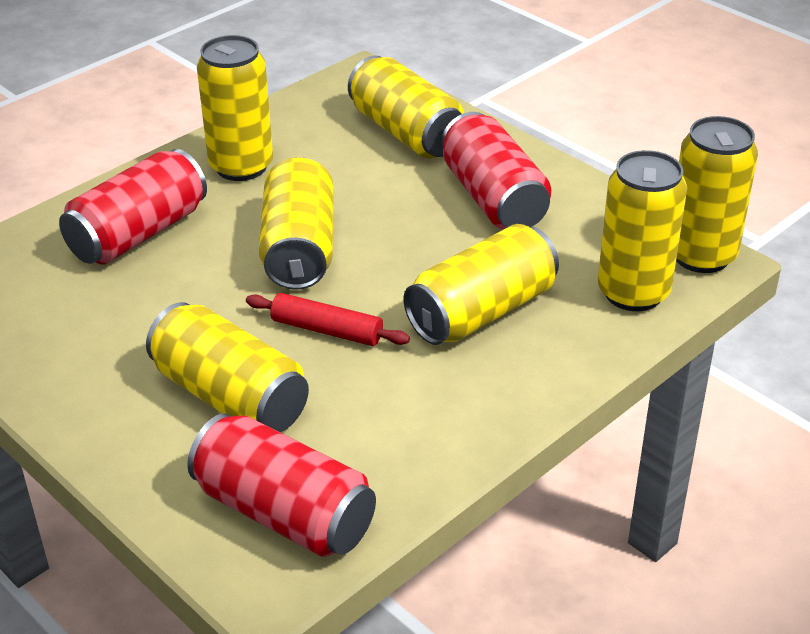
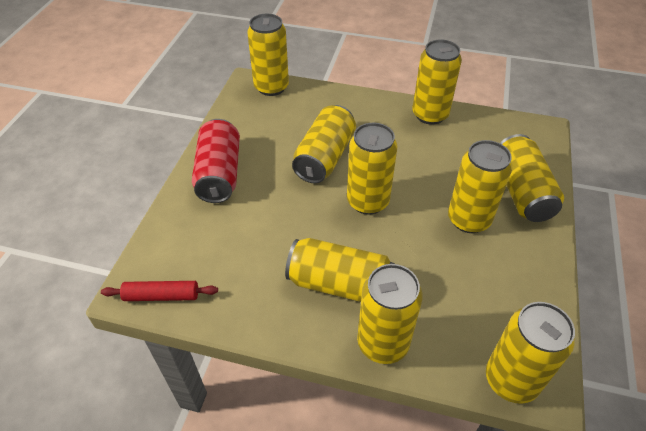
red can: [59,149,207,265] [187,413,376,557] [441,112,551,230] = 3 -> [192,119,240,203] = 1
yellow can: [146,302,309,433] [197,35,273,181] [259,157,334,289] [348,55,464,158] [404,224,559,345] [598,150,687,311] [676,116,758,273] = 7 -> [247,14,289,96] [285,238,395,302] [292,105,356,184] [347,123,397,215] [357,264,423,364] [413,39,462,125] [448,140,512,233] [486,302,575,404] [500,134,564,222] = 9

